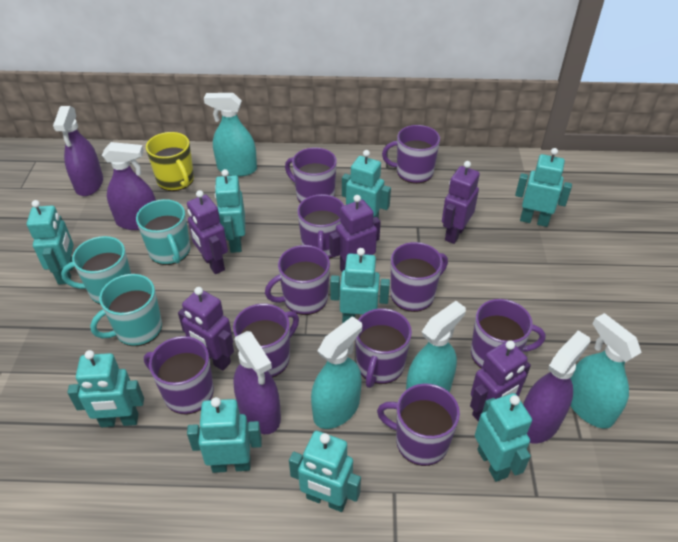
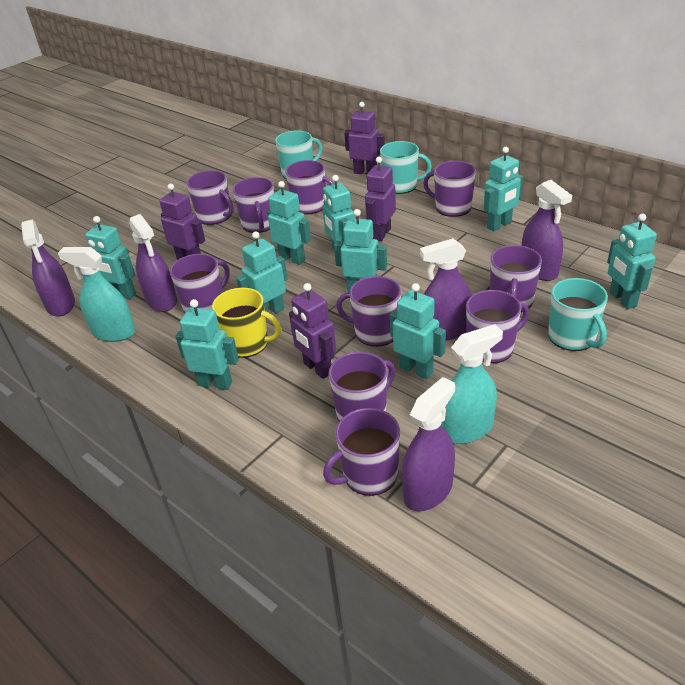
purple robot: [178,287,234,371] [187,190,228,274] [329,195,381,272] [442,161,480,244] [470,340,531,422] = 5 -> [159,183,205,260] [289,283,336,379] [344,102,385,174] [365,157,396,241] = 4
purple spray bottle: [53,106,103,196] [102,142,156,230] [233,331,281,434] [523,331,590,444] = 4 -> [21,219,75,317] [129,214,177,312] [402,377,455,511] [420,238,472,340] [521,180,572,281] = 5
turquoise spray bottle: [204,93,257,177] [311,316,362,429] [406,301,466,392] [571,313,642,428] = 4 -> [58,247,135,342] [440,324,503,444] = 2

